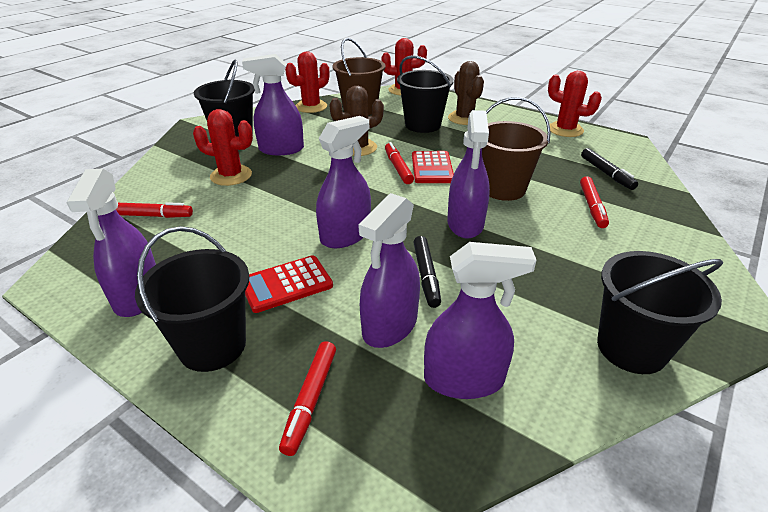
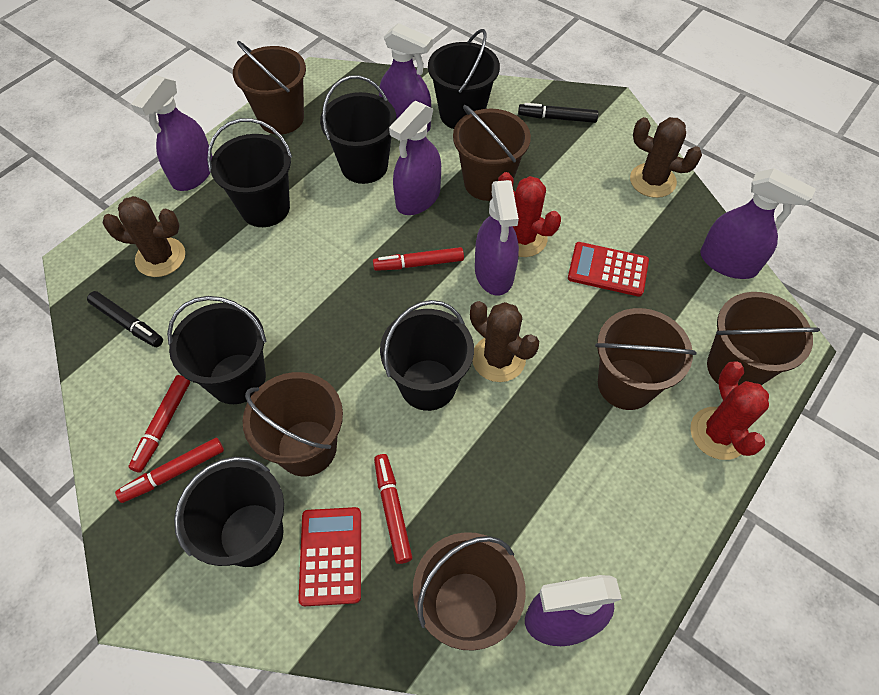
black bucket: [135,226,250,372] [194,59,255,137] [397,55,454,133] [597,251,723,374] = 4 -> [167,296,266,404] [174,457,284,567] [207,118,292,227] [320,75,396,184] [380,300,474,411] [428,29,500,129] = 6
brown bucket: [332,38,386,115] [482,97,551,201] = 2 -> [233,41,306,134] [243,372,343,476] [413,532,526,651] [453,105,531,201] [595,308,697,410] [707,292,820,386] = 6
brown cactus: [329,86,384,156] [448,61,484,125] = 2 -> [102,196,185,277] [470,301,539,382] [630,117,702,198] = 3
red cactus: [193,109,253,186] [285,51,329,113] [382,38,427,96] [548,71,602,137] = 4 -> [498,172,561,257] [690,361,769,460] = 2

